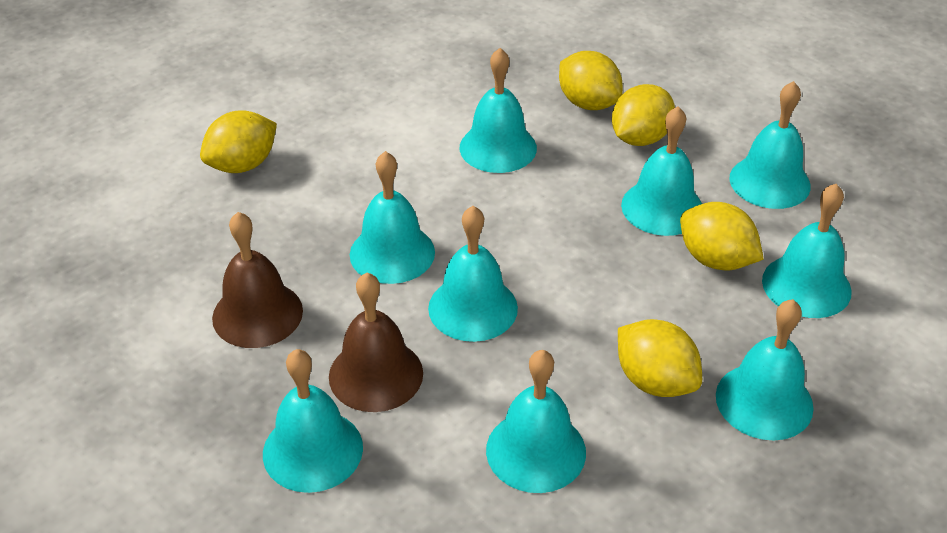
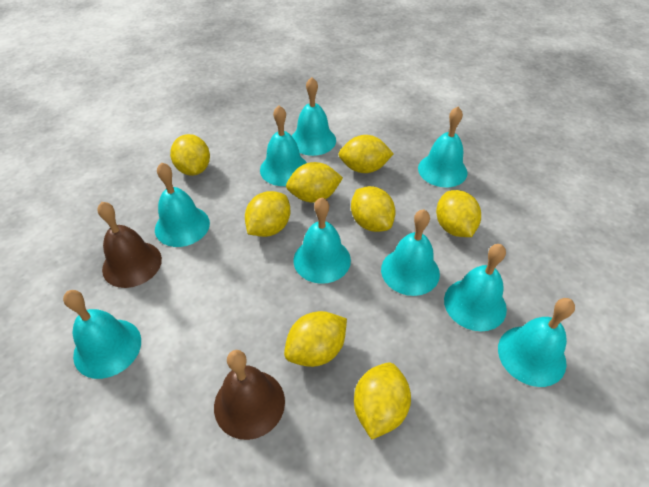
yellow lemon: [200,110,277,173] [559,51,623,110] [612,84,675,146] [618,319,702,397] [680,202,764,271] = 5 -> [170,134,210,176] [245,191,290,237] [284,311,347,367] [286,162,343,203] [338,135,394,173] [351,186,396,232] [354,362,411,440] [436,190,481,237] = 8

